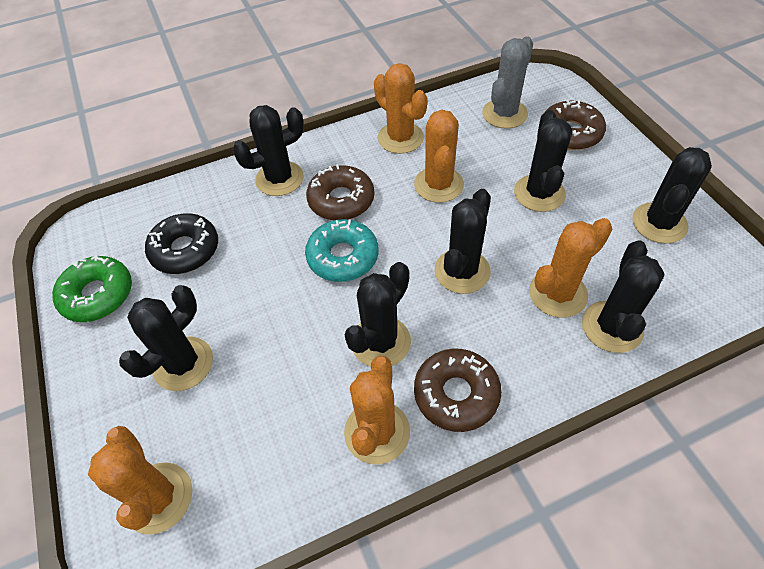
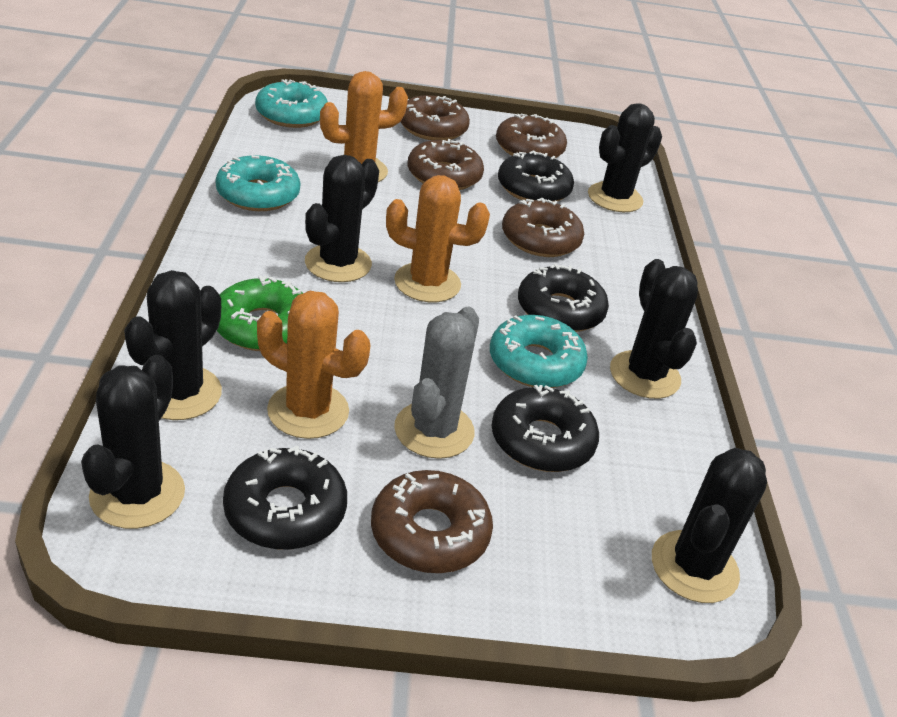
black cactus: [119,285,213,391] [233,105,304,196] [344,262,411,367] [435,189,491,294] [514,110,573,212] [582,240,664,353] [632,147,712,244] = 7 -> [81,355,185,529] [124,270,222,420] [305,155,379,282] [588,103,662,212] [610,259,698,399] [652,448,767,603] = 6
black donut: [145,213,218,274] = 1 -> [223,446,347,550] [491,385,599,472] [498,151,574,202] [518,264,609,332] = 4
brown donut: [306,164,374,220] [414,349,502,432] [544,100,606,150] = 3 -> [371,470,493,573] [401,95,470,140] [407,139,484,190] [496,114,567,158] [502,198,584,257] = 5
orange cactus: [88,426,193,535] [344,356,410,465] [374,63,428,154] [414,110,464,203] [529,218,612,318] = 5 -> [257,291,371,439] [320,71,408,182] [386,175,490,302] = 3
turquoise donut: [305,219,378,282] = 1 -> [215,155,300,211] [255,79,328,128] [490,315,588,388] = 3

